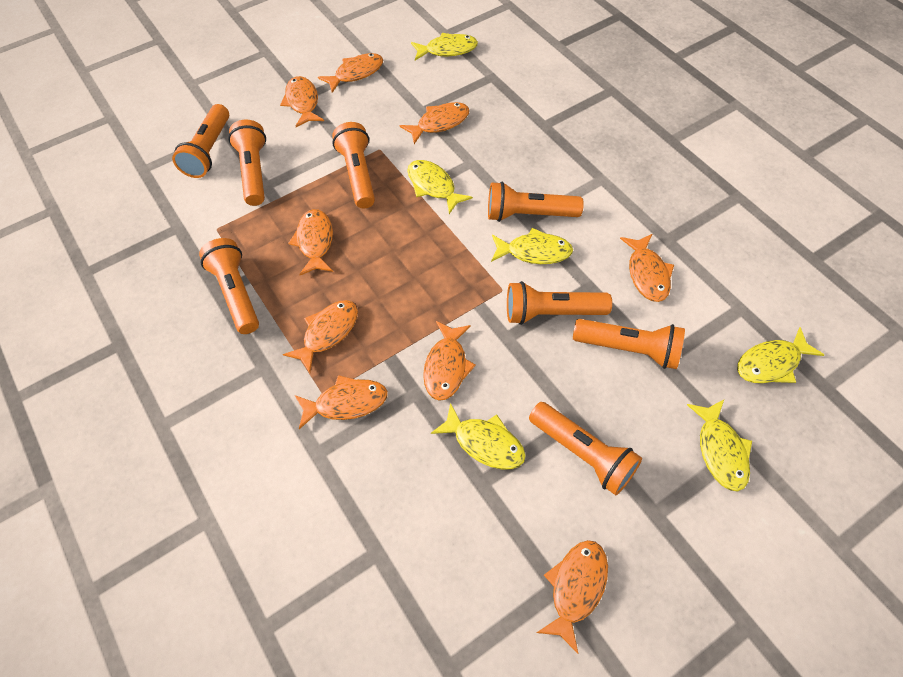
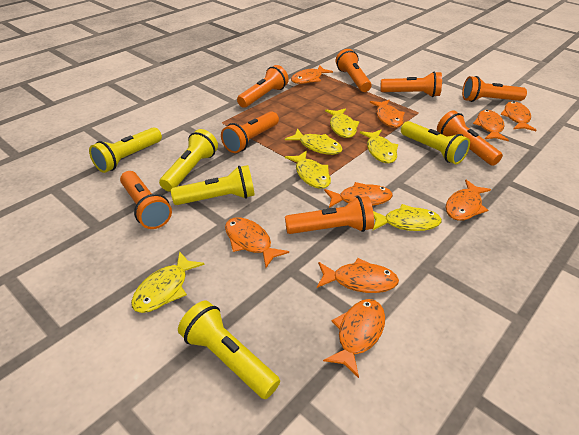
yellow flashlight: none = 0 -> [89,127,162,173] [159,129,218,192] [171,165,255,205] [178,301,280,399] [401,121,470,164] = 5

